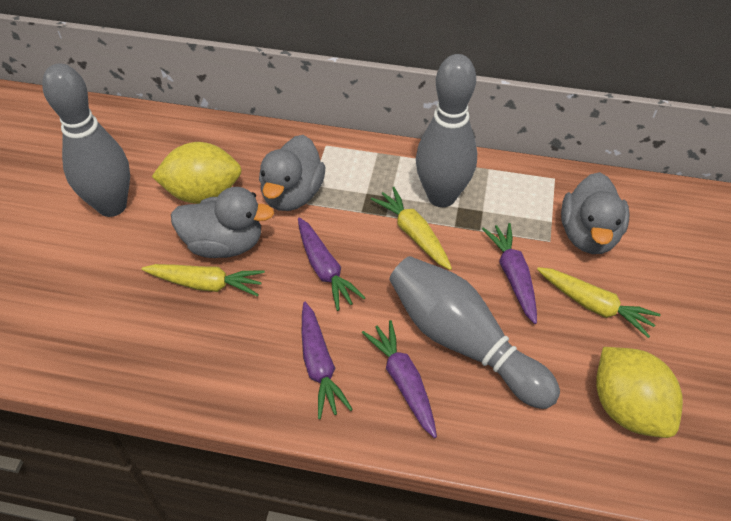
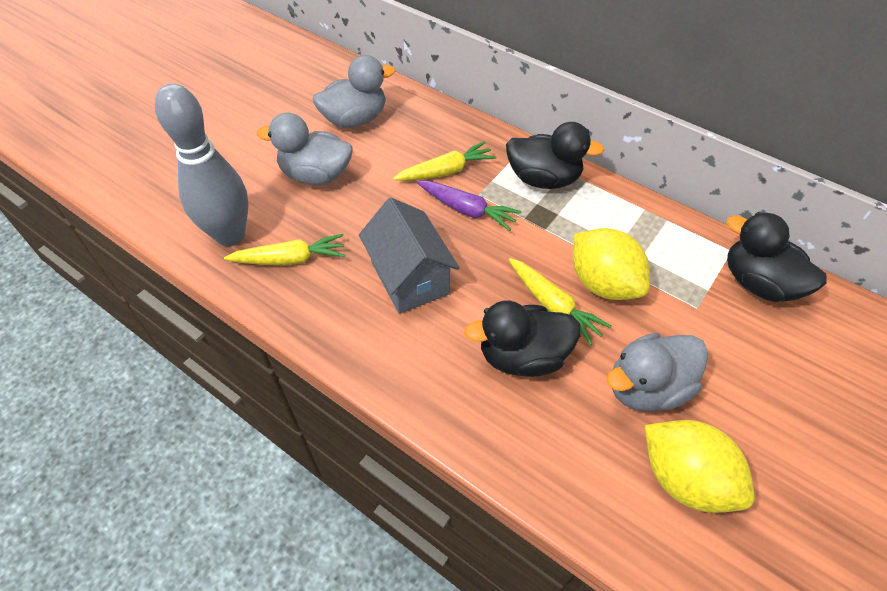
black duck: none = 0 -> [464,301,581,377] [506,122,604,189] [726,212,827,302] = 3
grey bowling pin: [42,64,130,217] [390,256,560,409] [416,54,477,207] = 3 -> [155,84,249,246] = 1
grey house: none = 0 -> [359,198,459,314] = 1
purple carrot: [298,218,366,311] [302,302,353,419] [362,320,437,438] [482,223,537,324] = 4 -> [417,181,522,231] = 1

